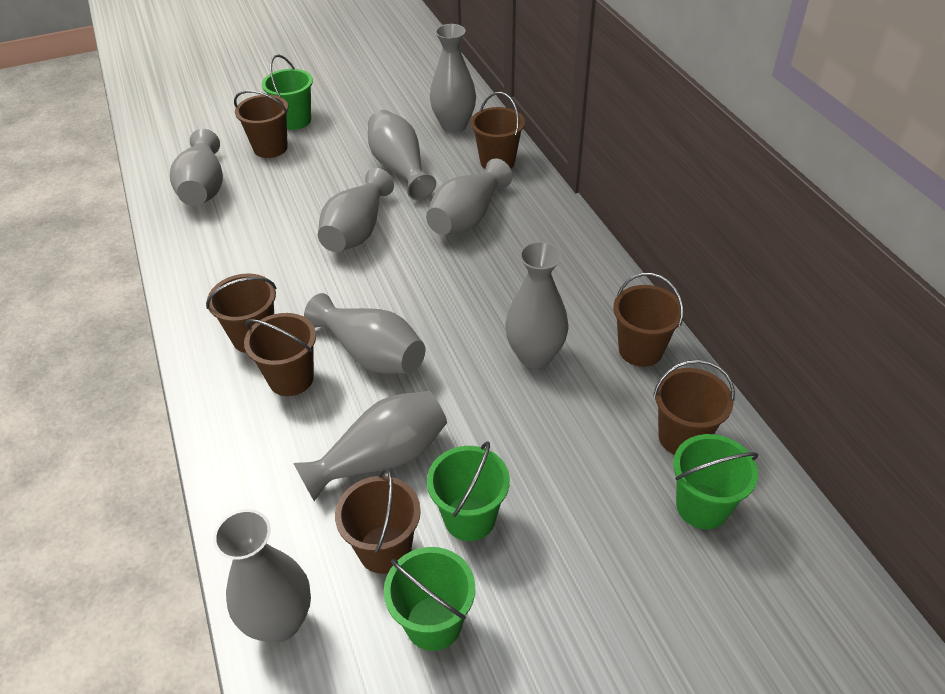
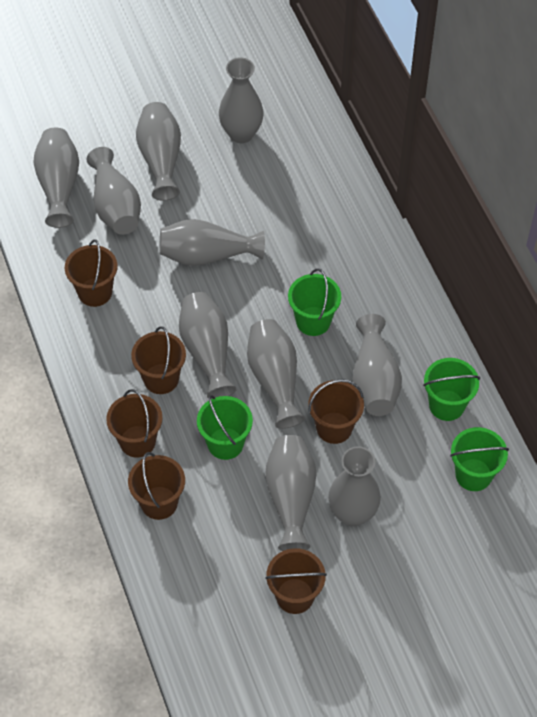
brown bucket: [206,273,276,353] [234,90,288,158] [244,313,316,396] [335,468,421,574] [471,92,525,169] [613,273,684,367] [653,359,735,455] = 7 -> [65,240,118,307] [106,389,163,458] [128,452,185,520] [131,326,186,394] [265,548,327,614] [308,379,364,444] = 6
grey vase: [170,129,223,206] [213,509,311,642] [293,391,447,501] [304,293,425,374] [318,168,394,252] [368,110,436,200] [426,158,512,235] [430,24,476,133] [505,241,569,369] = 9 -> [33,128,79,228] [86,147,141,235] [136,102,181,201] [160,219,265,266] [179,292,237,399] [219,57,264,143] [247,319,305,429] [265,435,317,551] [328,446,381,527] [352,314,402,416] = 10

